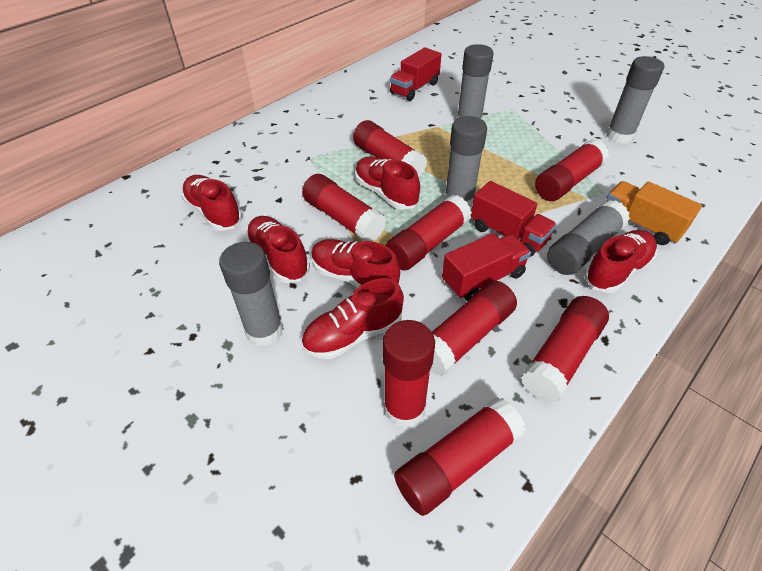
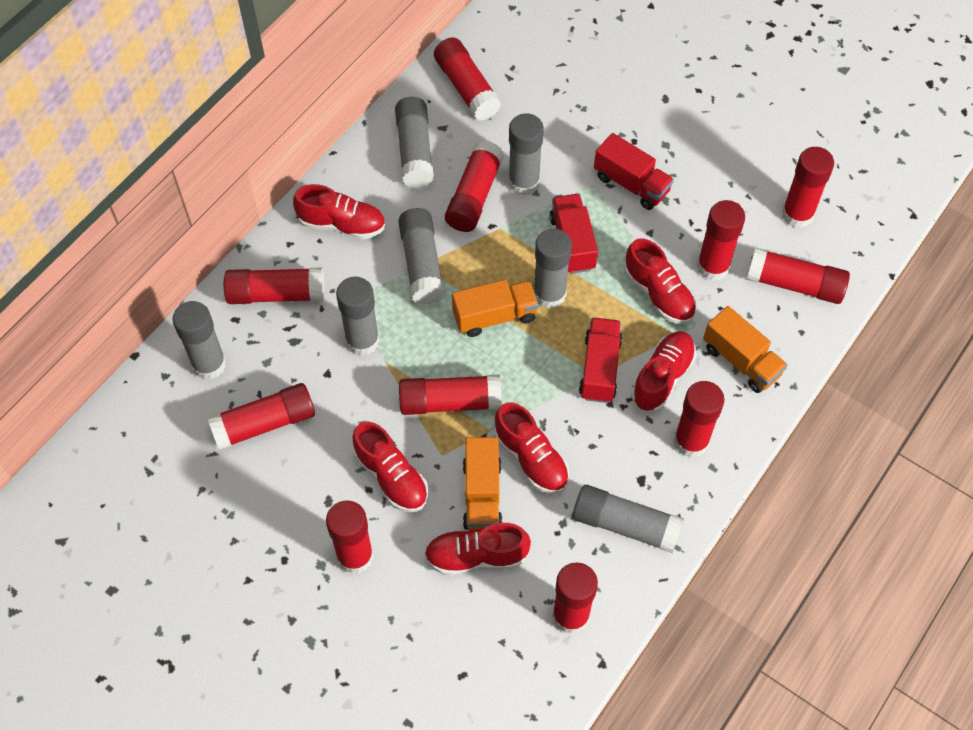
grey glue stick: [219,242,284,347] [444,116,487,207] [457,44,493,119] [547,200,630,275] [606,56,664,144] = 5 -> [172,301,226,380] [336,277,380,356] [395,97,434,188] [398,208,445,305] [508,113,544,196] [533,229,572,309] [573,485,684,553] = 7
orange truck: [606,181,702,245] = 1 -> [452,280,539,337] [463,437,502,530] [703,306,788,393] = 3
red glue stick: [302,174,386,242] [353,120,427,178] [382,320,435,428] [386,195,472,270] [394,397,526,516] [430,281,517,376] [521,296,609,403] [535,139,609,201] = 8 -> [207,383,315,450] [224,267,325,304] [326,500,373,574] [399,374,502,415] [434,37,501,121] [445,140,504,232] [552,562,598,634] [674,381,725,458] [697,200,745,281] [746,247,850,304] [782,147,834,228] = 11

